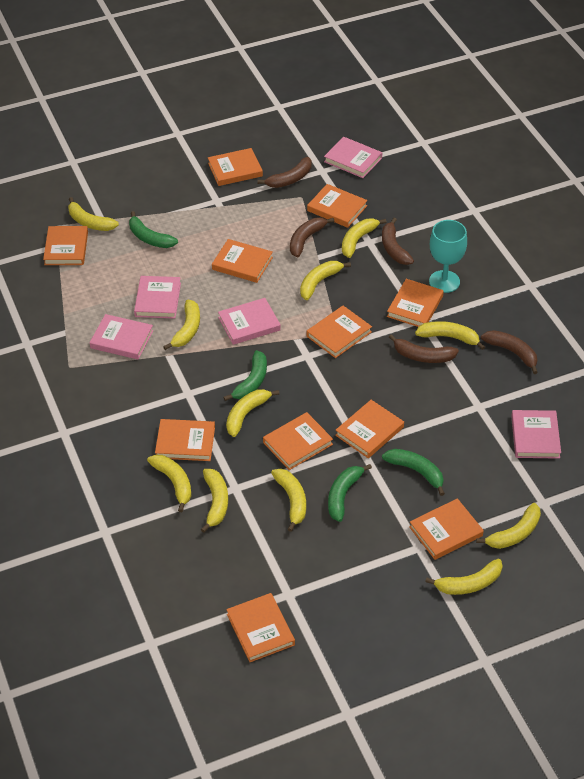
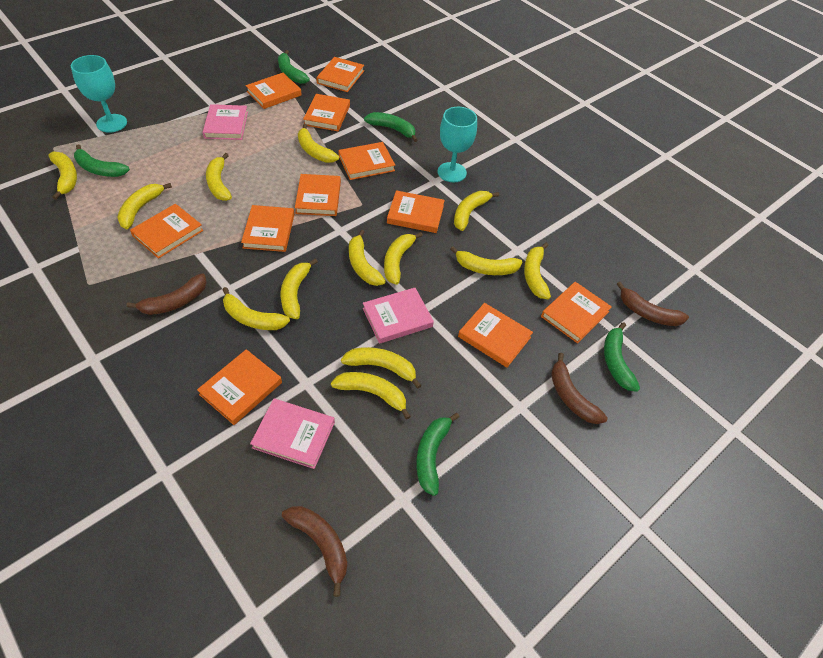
brown banana: [257,157,312,188] [290,218,334,257] [382,218,414,265] [389,334,459,363] [481,330,538,374] = 5 -> [126,273,207,315] [282,506,347,597] [551,353,608,424] [617,282,689,326] = 4
green banana: [129,211,178,248] [223,350,267,401] [328,464,372,522] [382,449,445,496] = 4 -> [74,144,130,177] [278,50,310,84] [364,112,417,142] [416,413,459,496] [604,322,640,392] = 5
pink book: [89,314,153,359] [134,276,181,319] [218,298,281,345] [324,137,382,178] [511,410,561,459] = 5 -> [203,104,248,140] [250,398,335,469] [363,288,434,344] = 3
turquoise goblet: [429,220,467,293] = 1 -> [71,55,127,133] [438,107,477,182] = 2
yellow banana: [68,197,119,231] [147,455,191,512] [163,299,200,350] [201,469,228,532] [226,389,280,437] [271,469,306,532] [300,261,351,300] [342,218,387,258] [415,321,485,350] [425,559,503,595] [476,503,541,549] = 11 -> [48,152,77,200] [117,183,172,229] [206,153,232,201] [222,287,290,330] [281,259,318,319] [298,124,339,163] [331,372,411,420] [341,347,422,389] [349,230,386,286] [384,232,423,285] [450,246,522,275] [454,191,499,231] [524,243,551,299] = 13

